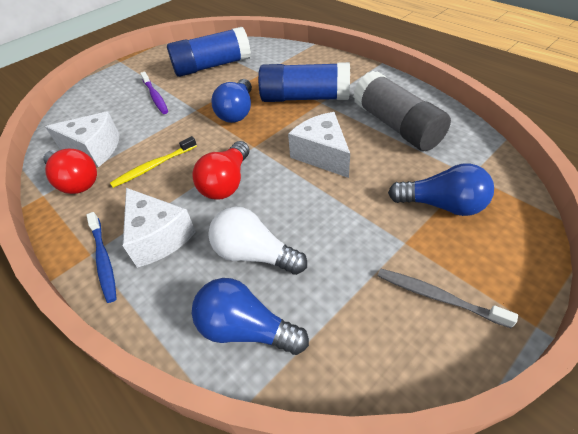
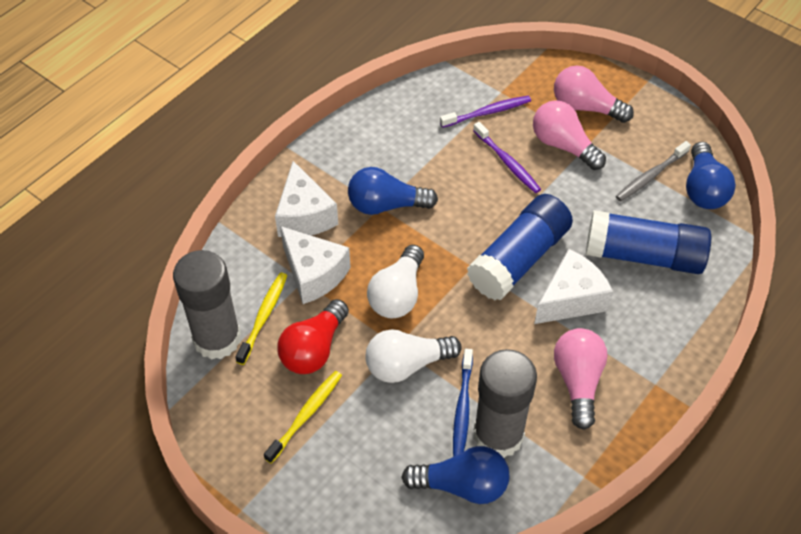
grey glue stick: [353,71,451,151] = 1 -> [173,250,241,360] [473,349,537,458] = 2
pink light bulb: none = 0 -> [533,100,606,170] [554,66,634,123] [554,328,608,430] = 3
purple toothbrush: [140,72,168,114] = 1 -> [440,96,531,128] [473,122,541,193] = 2
red light bulb: [44,149,97,194] [192,141,250,200] = 2 -> [277,299,349,374] = 1
white light bulb: [208,207,307,275] = 1 -> [365,329,462,383] [367,245,424,318] = 2
yellow toothbrush: [110,136,197,188] = 1 -> [235,273,287,365] [264,371,342,464] = 2

